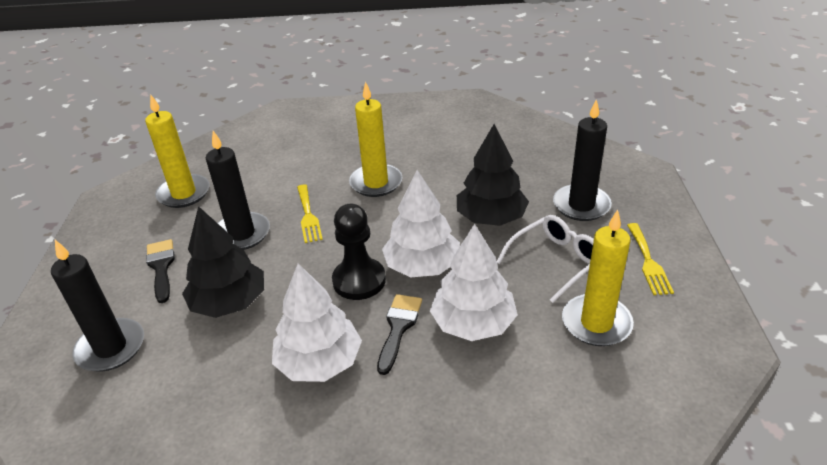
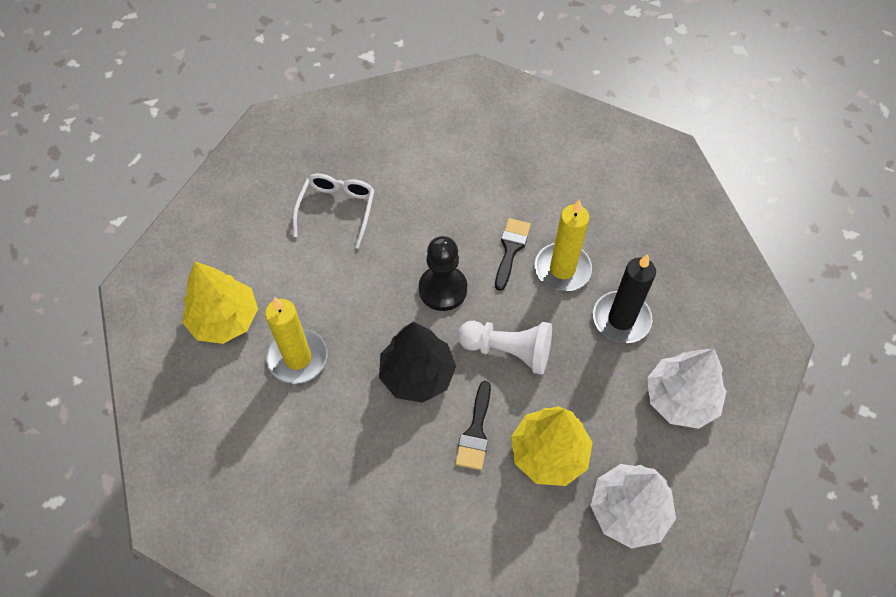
black candle: [51,240,144,372] [206,131,270,250] [553,99,612,221] = 3 -> [593,254,656,343] = 1
black tree: [182,206,264,318] [457,124,529,226] = 2 -> [379,322,457,403] = 1
white pawn: none = 0 -> [458,321,552,375] = 1
white tree: [272,263,362,382] [382,170,460,277] [430,224,518,341] = 3 -> [591,464,676,549] [647,349,727,429] = 2
yellow candle: [145,94,210,208] [349,82,402,197] [562,210,634,346] = 3 -> [265,297,328,384] [535,199,592,291] = 2
yellow fork: [297,184,323,243] [627,223,674,295] = 2 -> none = 0
yellow tree: none = 0 -> [182,262,258,344] [511,406,593,486] = 2

